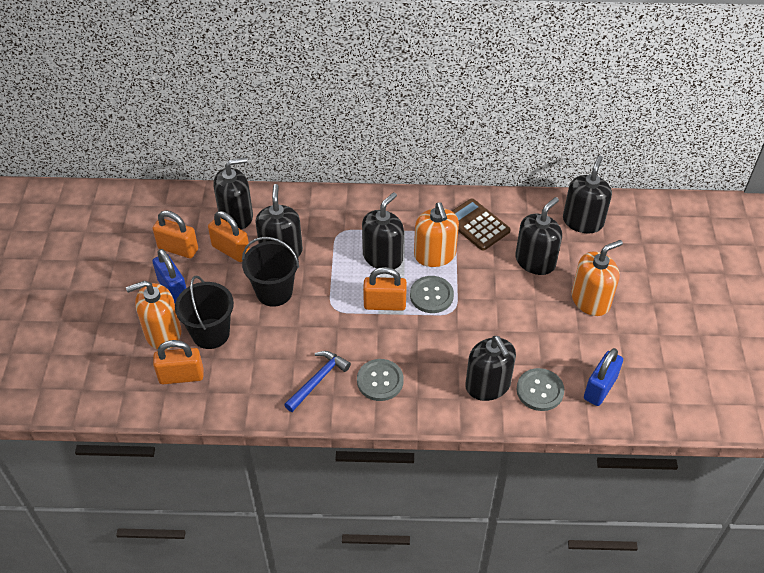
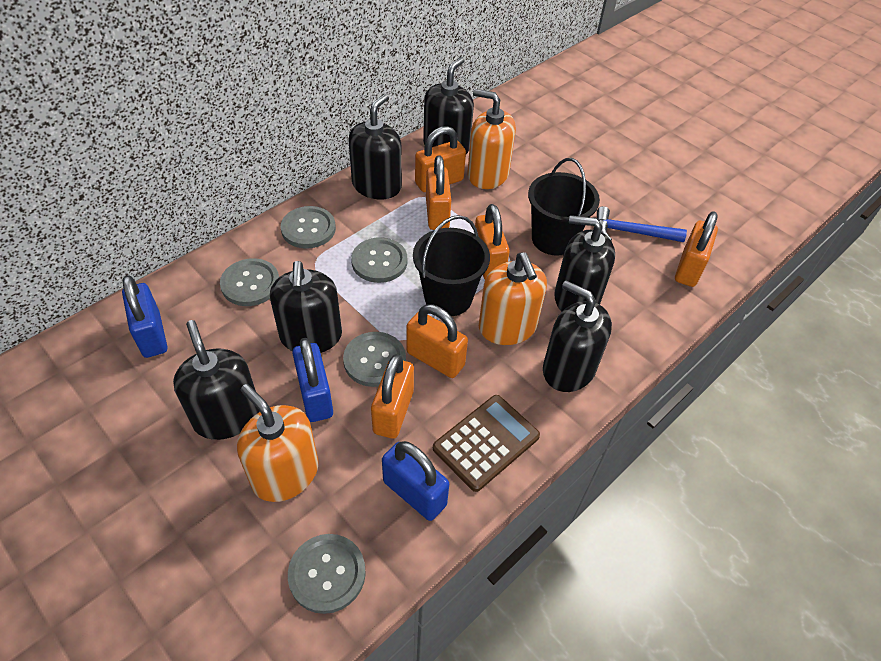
blue padlock: [152,249,186,303] [584,348,623,406] = 2 -> [122,275,168,358] [292,338,333,422] [382,441,449,521] = 3
grey button: [357,359,404,401] [410,276,454,313] [517,368,564,411] = 3 -> [220,258,279,306] [281,206,336,249] [288,534,366,614] [343,332,406,387] [351,237,407,283] = 5
orange padlock: [153,210,198,258] [153,340,203,384] [208,211,250,262] [363,267,407,311] = 4 -> [371,354,414,439] [406,304,468,378] [415,126,466,192] [426,155,451,230] [475,204,510,280] [675,211,718,287] = 6

